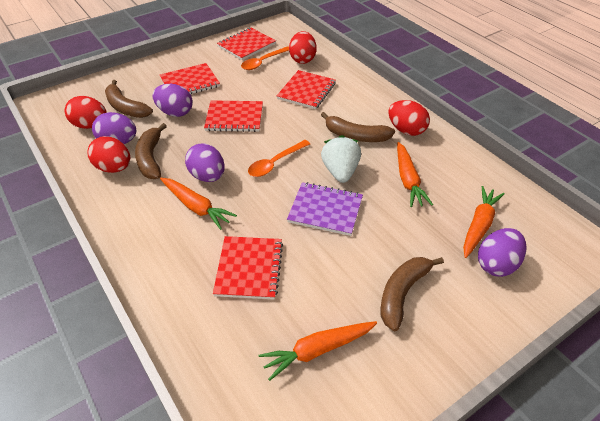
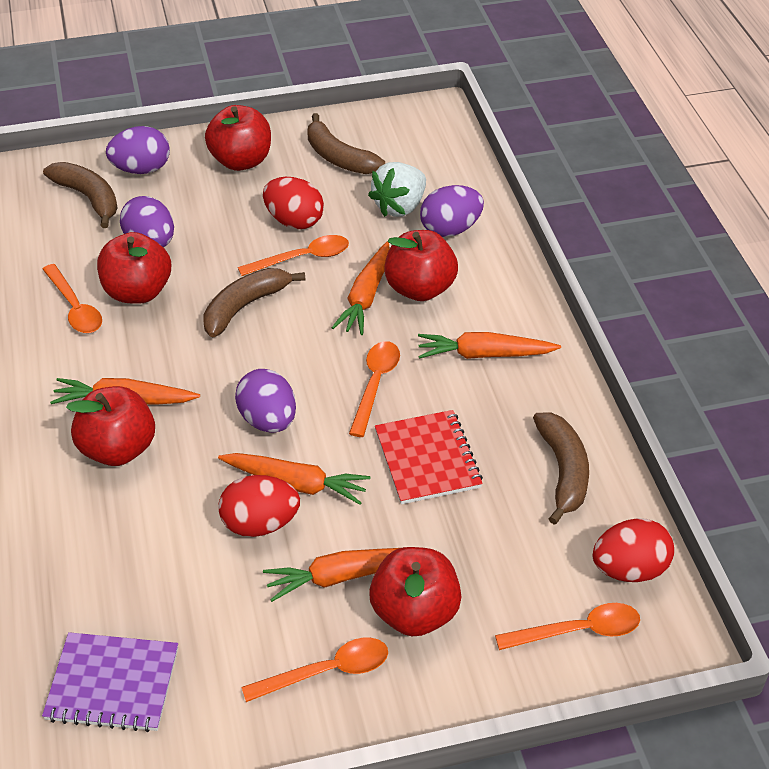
orange carrot: [160,178,237,230] [259,321,377,381] [397,142,433,207] [463,186,505,258] = 4 -> [50,378,200,405] [218,453,371,505] [263,548,399,602] [332,241,390,335] [418,332,561,359] = 5
orange spoon: [241,46,289,70] [248,140,310,177] = 2 -> [43,264,102,333] [238,235,349,276] [242,638,388,702] [349,341,400,437] [495,603,640,650] = 5
red apple: none = 0 -> [66,386,155,466] [97,232,171,304] [205,105,271,171] [369,547,461,636] [384,230,458,301] = 5
red egg: [65,96,107,129] [87,136,130,173] [289,31,317,64] [388,100,430,136] = 4 -> [218,475,300,537] [263,177,324,229] [593,518,674,582] = 3
red notebook: [160,63,220,94] [204,100,263,132] [213,236,283,300] [217,28,276,60] [277,70,336,109] = 5 -> [375,410,483,504] = 1

